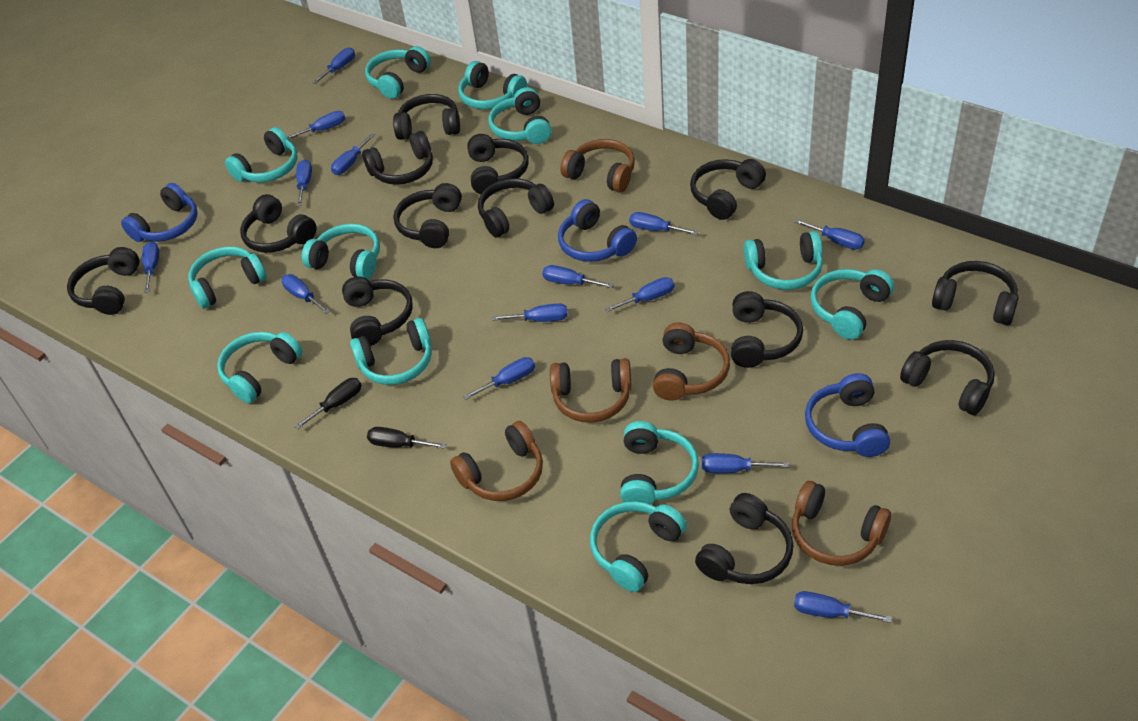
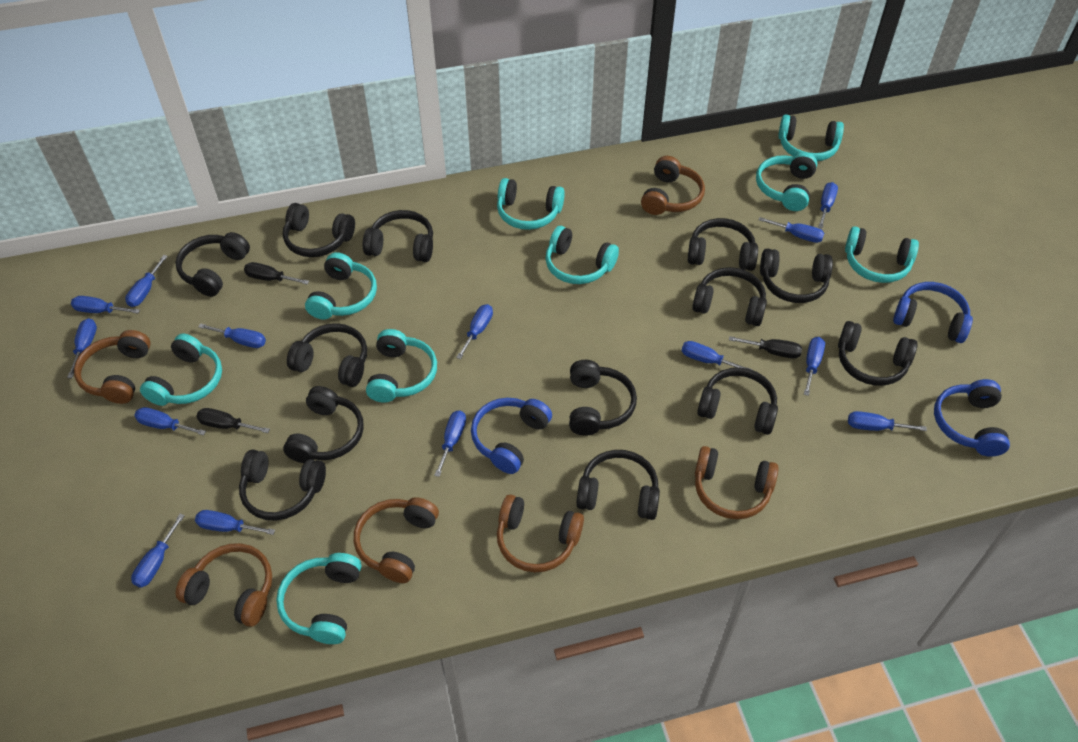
black screwdriver: [294,378,362,430] [367,427,446,449] = 2 -> [196,408,270,433] [244,262,309,285] [729,336,802,359] = 3
brown headphones: [450,421,543,501] [550,358,632,423] [560,139,635,193] [653,323,730,401] [792,481,891,566] = 5 -> [74,330,151,404] [176,543,272,627] [354,497,439,583] [497,494,584,572] [641,156,705,215] [695,446,779,519] = 6
turquoise headphones: [188,246,267,309] [217,332,302,403] [225,127,297,182] [302,224,380,279] [350,318,432,385] [365,46,431,99] [458,61,527,109] [488,87,552,144] [590,501,687,592] [620,421,699,505] [744,231,823,290] [810,269,894,340] = 12 -> [140,333,222,406] [276,553,362,644] [305,252,377,320] [366,329,437,403] [497,178,565,230] [546,226,619,284] [756,152,817,211] [778,114,844,161] [845,226,919,283] = 9

